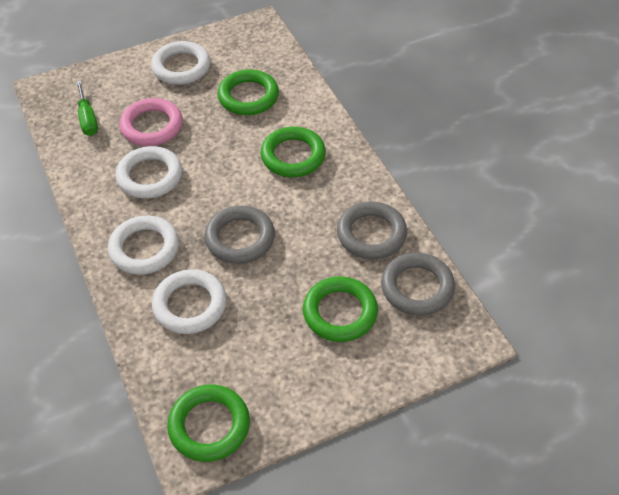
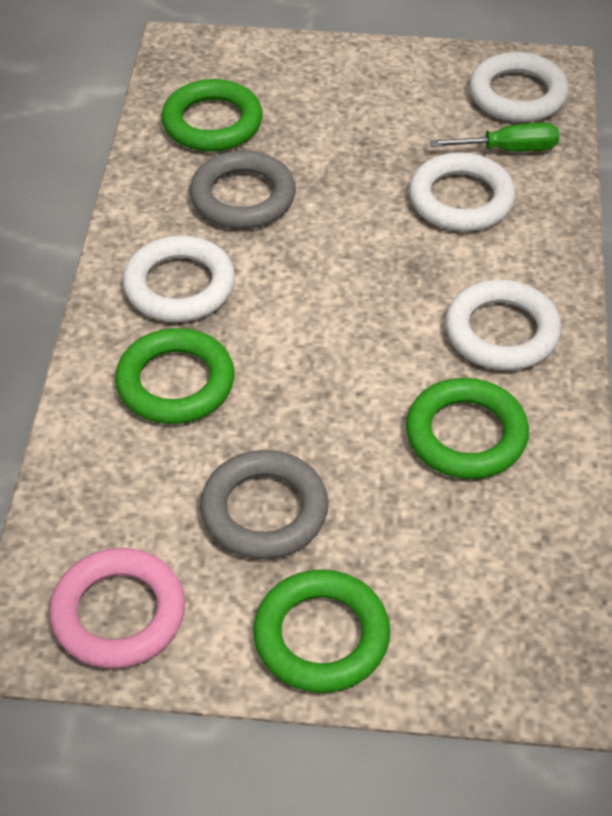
grey ring: [205,206,275,264] [337,201,407,259] [381,253,455,316] = 3 -> [190,150,296,229] [200,450,328,559] = 2

